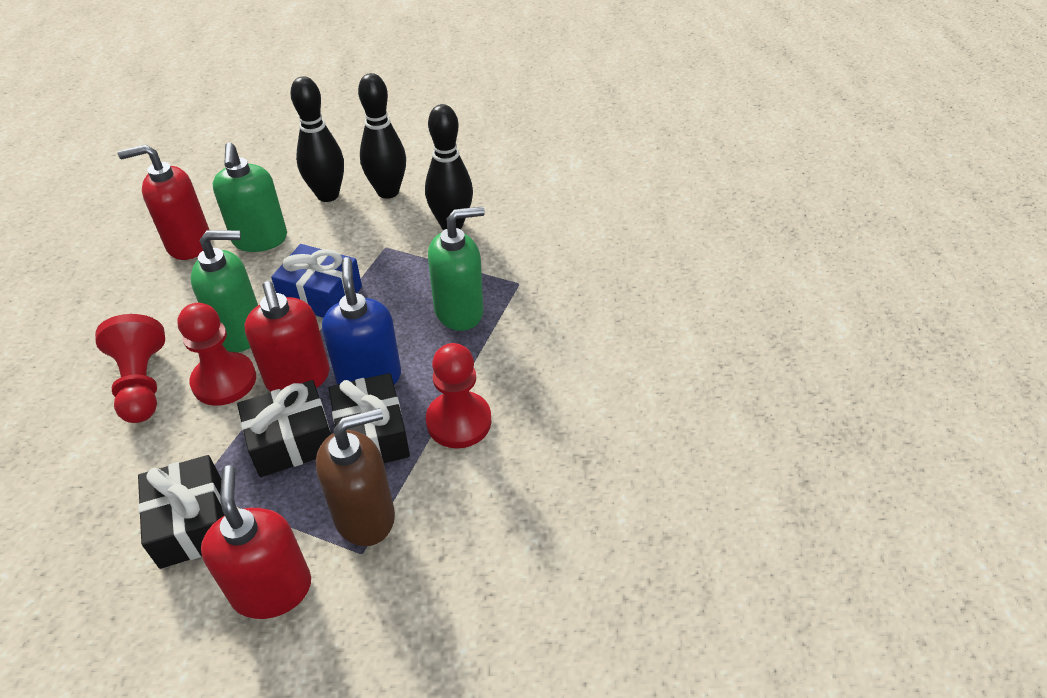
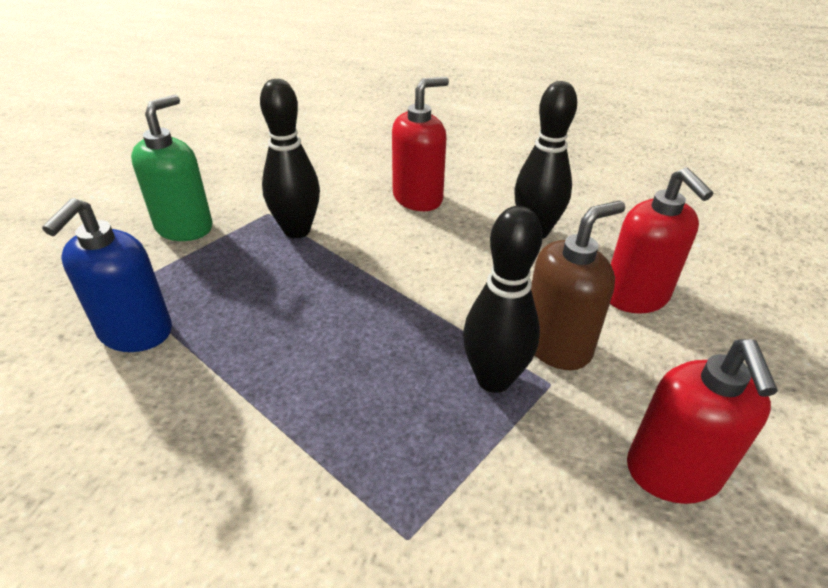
black gift: [138,455,225,569] [237,380,331,477] [329,373,410,463] = 3 -> none = 0
blue gift: [271,244,362,318] = 1 -> none = 0
green soap dispenser: [191,230,258,352] [213,143,287,252] [428,206,485,331] = 3 -> [131,94,213,241] = 1
red pawn: [95,314,165,423] [177,303,256,406] [426,343,491,448] = 3 -> none = 0

